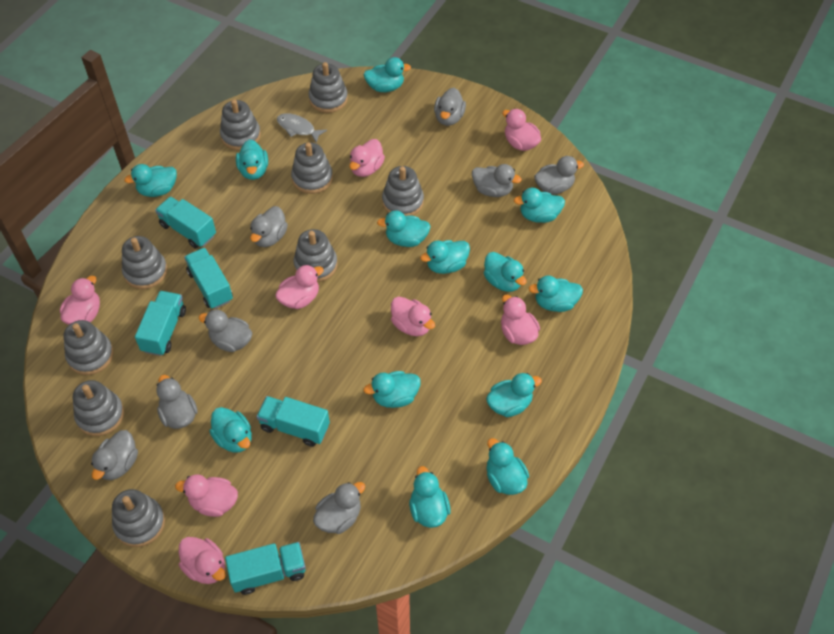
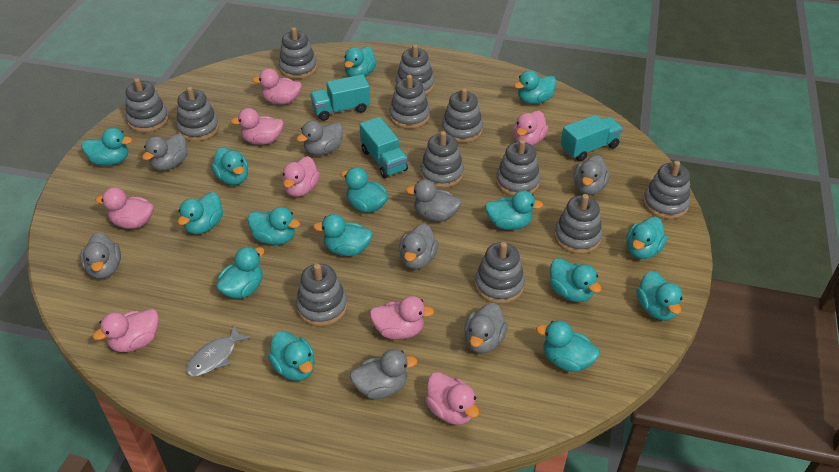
grey stacking toy: [63,320,114,375] [73,380,124,436] [112,489,165,547] [122,236,167,289] [220,99,261,150] [291,142,333,194] [294,229,338,282] [309,62,348,113] [382,166,424,216] = 9 -> [126,78,169,132] [176,87,219,141] [279,27,317,79] [296,264,347,326] [390,75,430,129] [396,44,434,95] [420,131,464,188] [442,88,483,143] [475,242,525,304] [496,139,540,196] [554,194,602,254] [643,161,690,219] = 12
turquoise duck: [124,164,177,197] [209,407,252,453] [236,139,268,180] [363,57,411,92] [363,371,421,408] [377,210,431,247] [409,466,450,528] [420,240,470,274] [484,252,527,292] [486,373,542,417] [487,438,529,495] [514,188,565,223] [529,275,583,312] = 13 -> [81,128,132,166] [178,192,223,234] [211,147,248,185] [216,247,264,299] [247,207,300,245] [268,331,315,381] [313,214,373,256] [341,167,388,213] [344,46,377,77] [485,190,543,230] [514,70,556,104] [536,320,600,372] [549,258,602,302] [626,217,667,259] [636,271,682,320] = 15
turquoise truck: [135,291,186,356] [155,196,216,249] [184,248,233,309] [225,542,306,595] [256,396,330,447] = 5 -> [310,74,370,121] [360,117,408,178] [561,115,623,161] = 3

